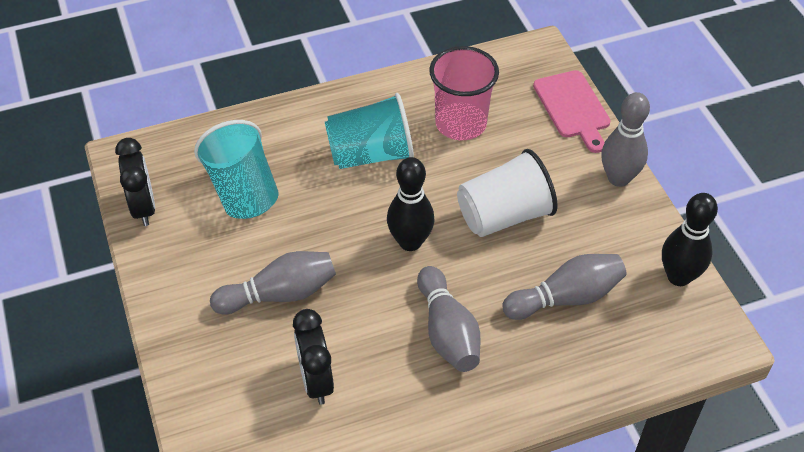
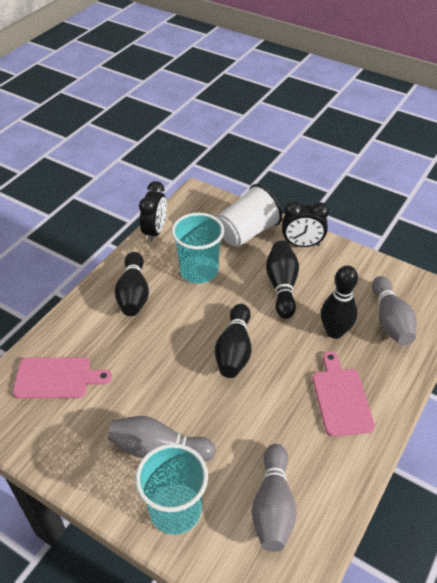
black bowling pin: [387,157,435,251] [662,193,718,286] = 2 -> [114,252,149,316] [215,304,252,378] [266,241,299,319] [321,265,358,339] = 4
grey bowling pin: [210,251,336,314] [417,266,480,372] [502,254,626,320] [601,92,650,187] = 4 -> [108,416,216,462] [252,444,297,552] [372,276,416,345] = 3
pink cup: [429,46,499,140] = 1 -> none = 0
pink cutting board: [533,70,611,153] = 1 -> [13,357,112,399] [312,351,375,437] = 2

